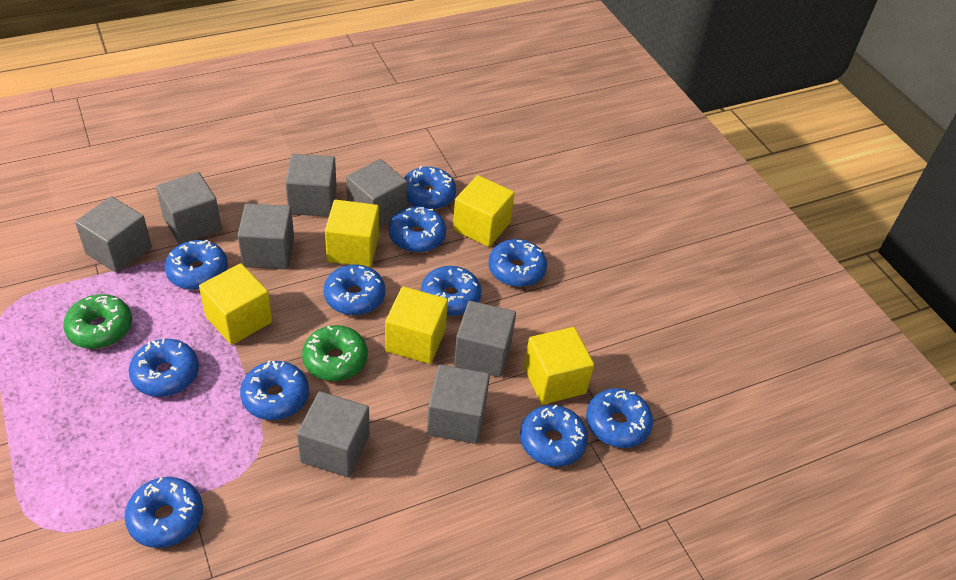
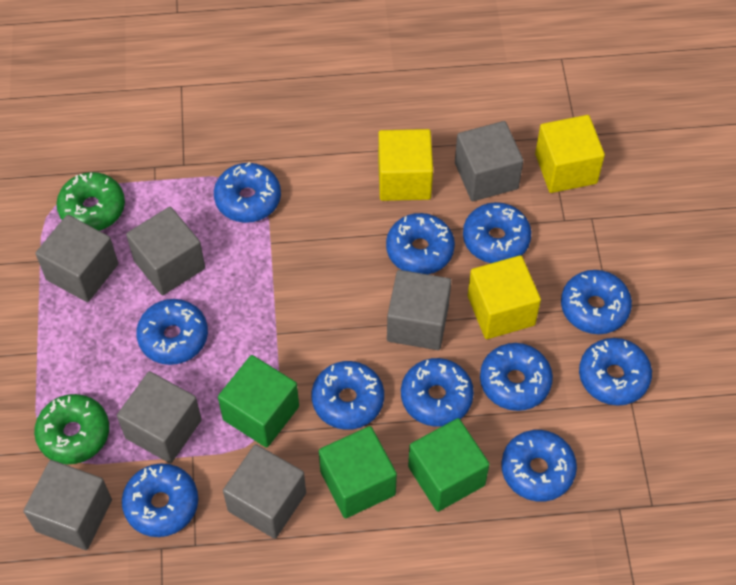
green cube: none = 0 -> [218,355,299,448] [319,426,397,518] [408,418,490,512] = 3
grey cube: [75,196,152,273] [156,172,222,245] [237,203,294,269] [285,154,337,217] [297,391,370,478] [346,159,408,228] [427,365,490,444] [454,301,516,377] = 8 -> [23,460,112,550] [35,215,118,302] [117,371,202,463] [126,207,205,295] [223,444,306,539] [387,270,451,350] [455,121,523,201] = 7
yellow cube: [199,263,272,345] [325,200,379,267] [385,286,448,364] [453,175,515,247] [524,327,594,405] = 5 -> [378,129,433,201] [468,255,541,339] [535,115,605,193] = 3

